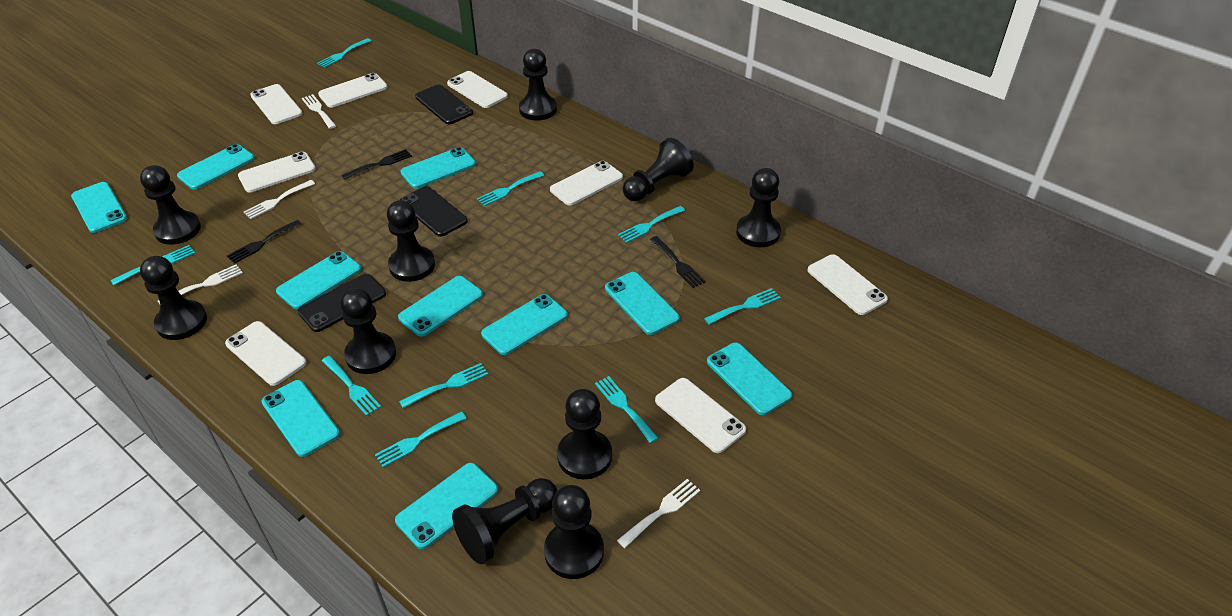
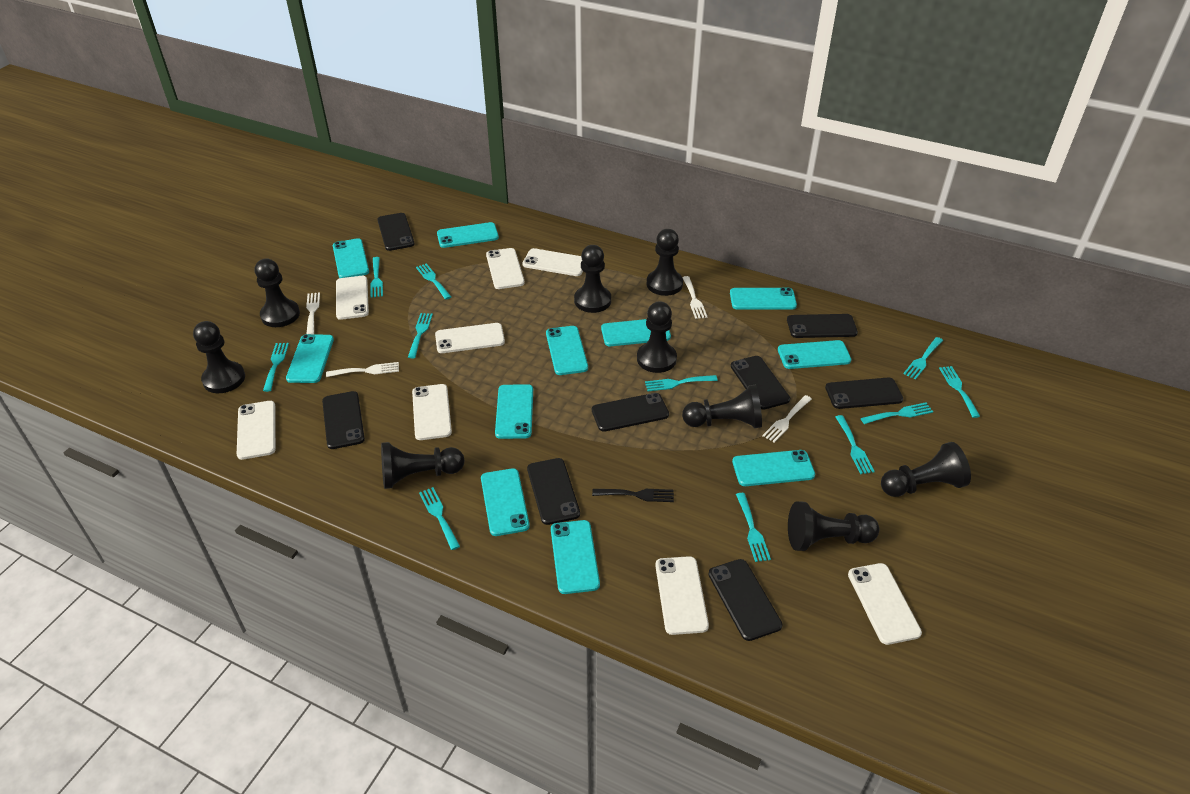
black fork: [227,220,302,264] [342,149,412,179] [650,236,705,288] = 3 -> [592,489,674,502] = 1
black pawn: [140,165,201,245] [140,256,207,340] [340,288,396,374] [387,200,435,282] [452,478,558,564] [519,49,557,121] [544,485,604,579] [557,389,612,479] [623,138,694,201] [736,168,781,247] = 10 -> [193,321,245,393] [255,259,300,327] [381,442,464,489] [574,245,611,313] [637,301,677,373] [647,229,683,296] [682,385,762,428] [788,501,879,551] [881,442,971,497] = 9
black phone: [298,274,386,332] [400,186,468,237] [415,85,473,124] = 3 -> [322,391,365,449] [377,213,415,251] [527,458,580,525] [592,393,669,432] [708,559,782,641] [731,356,790,410] [787,314,858,338] [825,378,903,409] = 8
turquoise fork: [110,245,195,285] [317,38,371,68] [322,356,381,416] [375,411,466,467] [399,363,488,408] [477,171,544,206] [595,376,658,443] [618,206,685,243] [704,288,781,325] = 9 -> [263,343,289,392] [370,257,383,298] [408,313,433,358] [416,263,451,300] [419,487,460,550] [645,375,718,392] [736,493,771,562] [836,415,875,474] [861,402,933,424] [903,337,943,380] [939,366,980,418] = 11
turquoise phone: [71,182,127,233] [177,144,255,190] [261,380,340,457] [276,251,361,309] [395,463,498,549] [398,276,483,337] [400,147,476,188] [481,294,568,355] [605,272,679,335] [707,343,792,415] = 10 -> [286,334,334,383] [333,238,369,278] [437,222,499,248] [481,468,530,536] [495,384,533,439] [546,326,588,375] [551,520,600,594] [601,319,671,346] [730,288,797,309] [732,450,815,486] [778,340,852,369] = 11

